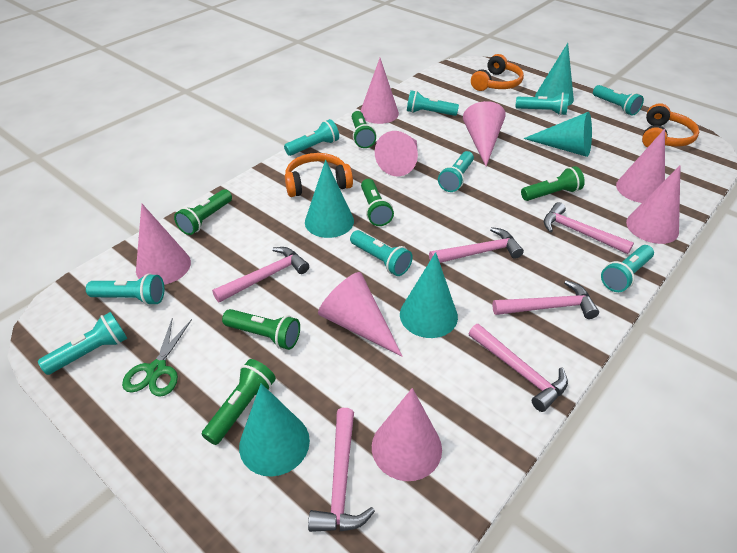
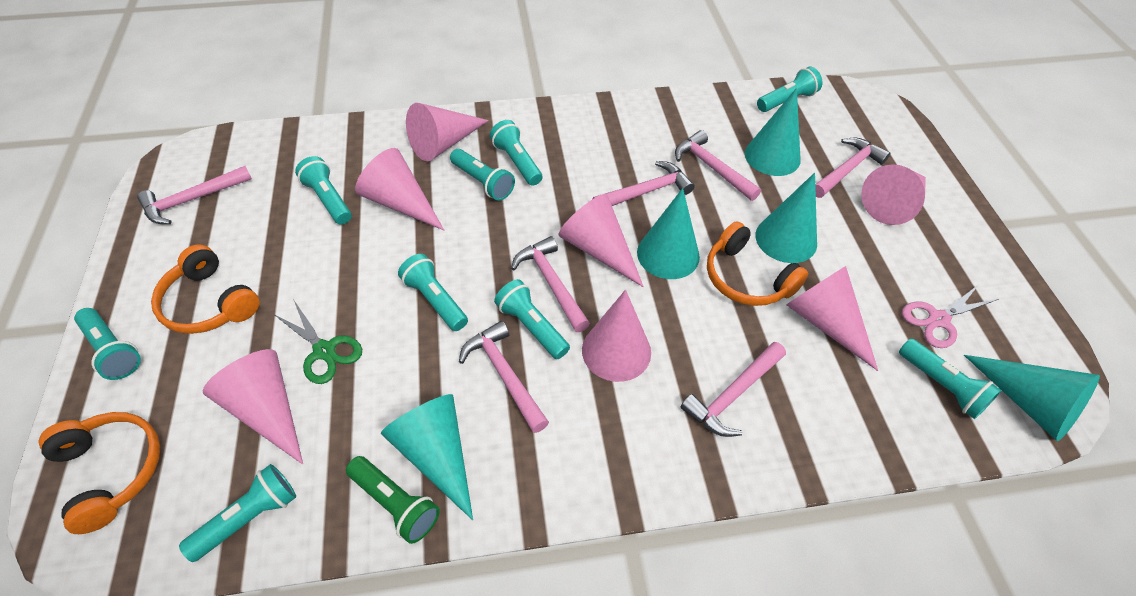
green flashlight: [174,189,232,235] [202,359,276,445] [222,309,300,350] [352,111,376,148] [361,179,394,226] [521,166,585,201] = 6 -> [346,456,440,544] = 1
pink cone: [136,204,191,285] [318,272,403,357] [360,58,399,124] [372,388,442,481] [375,131,418,176] [463,101,506,166] [616,129,665,203] [626,165,681,244] = 8 -> [203,349,303,464] [355,148,444,230] [406,103,489,161] [558,194,644,287] [582,290,651,382] [786,266,878,371] [861,164,926,225] = 7
pink hammer: [212,247,309,303] [308,408,375,532] [429,227,524,263] [469,324,568,412] [492,280,599,319] [544,202,634,254] = 6 -> [137,166,252,224] [459,321,549,433] [511,236,590,332] [593,161,695,206] [675,130,761,201] [681,342,786,437] [815,138,891,198] = 7
pink scissors: none = 0 -> [902,284,998,348] = 1

